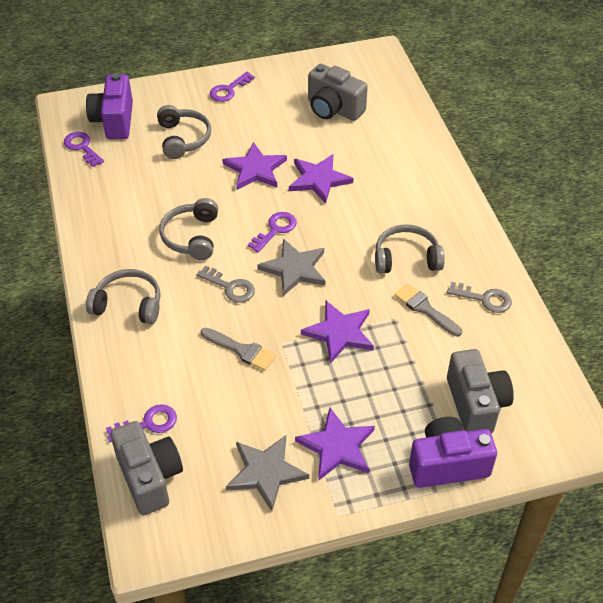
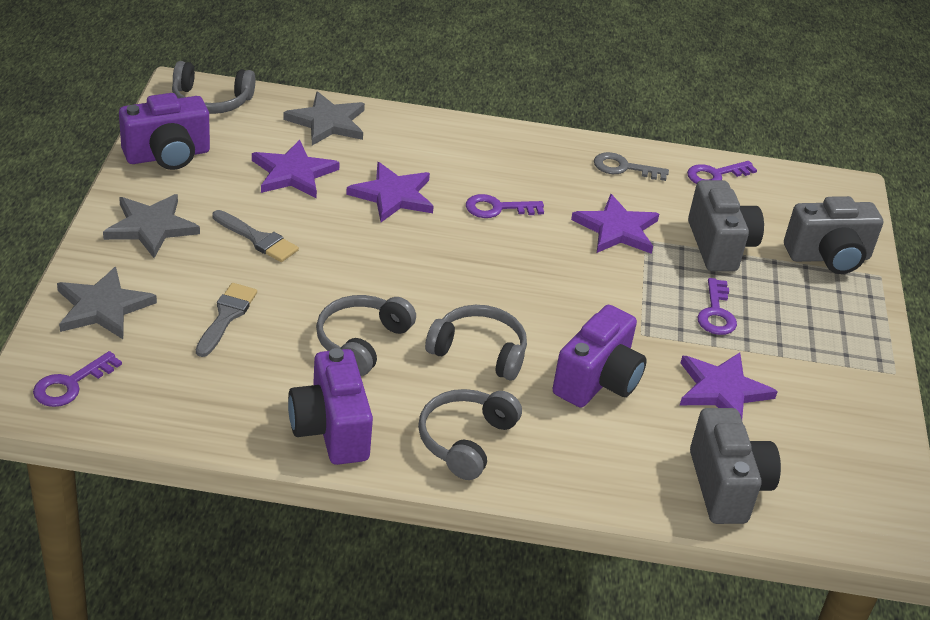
grey key: [197,265,255,303] [447,282,512,313] = 2 -> [594,152,669,181] = 1
grey star: [226,435,309,511] [257,239,325,296] = 2 -> [57,267,157,339] [103,194,200,258] [283,91,365,145] = 3
purple camera: [86,73,133,139] [409,417,497,488] = 2 -> [119,93,210,170] [288,348,373,465] [553,305,647,408] = 3

